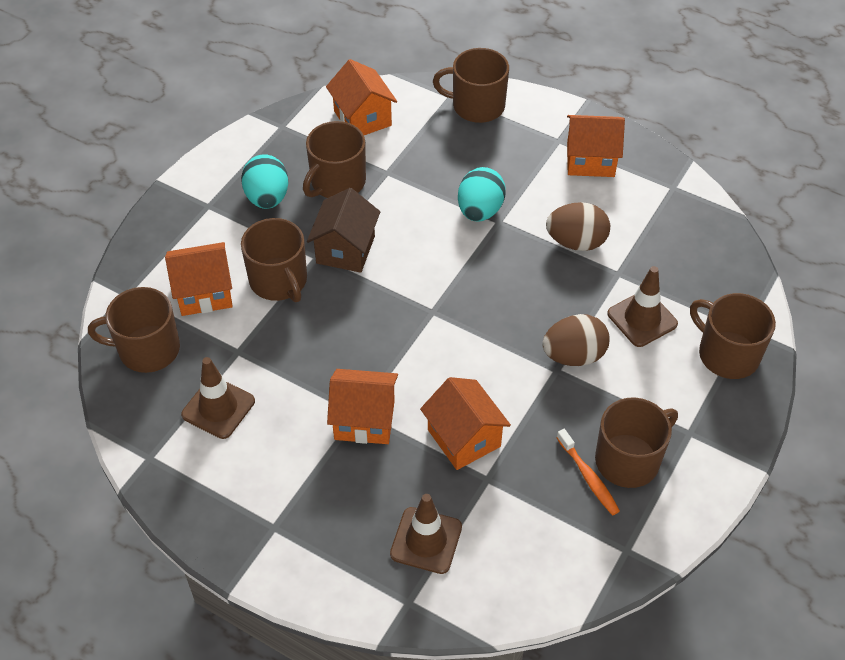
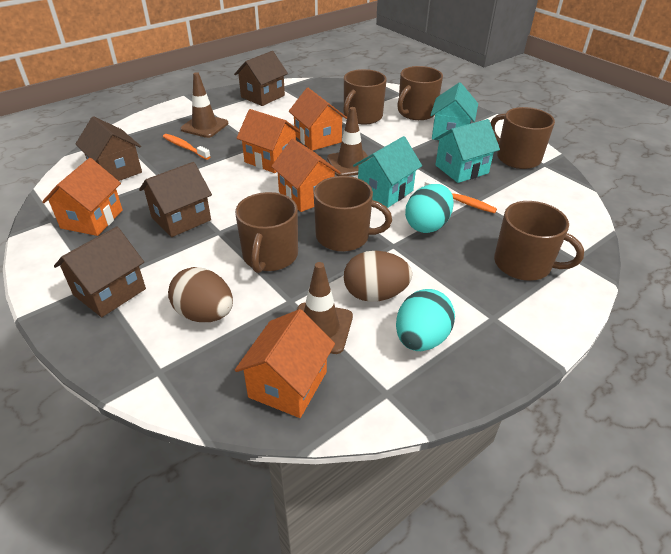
brown house: [307,188,380,273] = 1 -> [54,226,146,317] [76,116,142,181] [139,162,212,237] [234,51,288,106] = 4
orange toothbrush: [557,429,620,515] = 1 -> [163,134,211,160] [424,179,497,213] = 2
turquoise house: none = 0 -> [353,136,422,208] [430,82,478,140] [434,119,500,183] = 3

